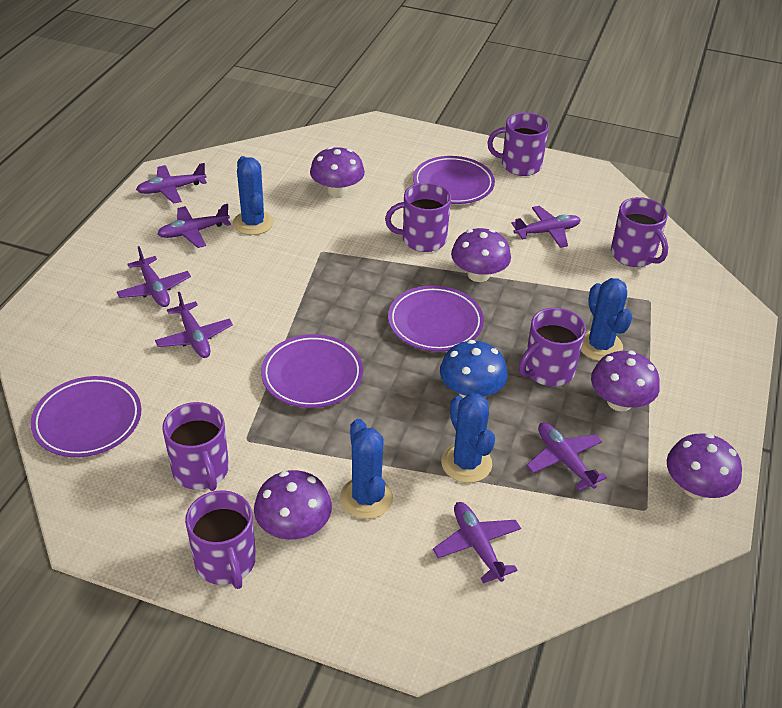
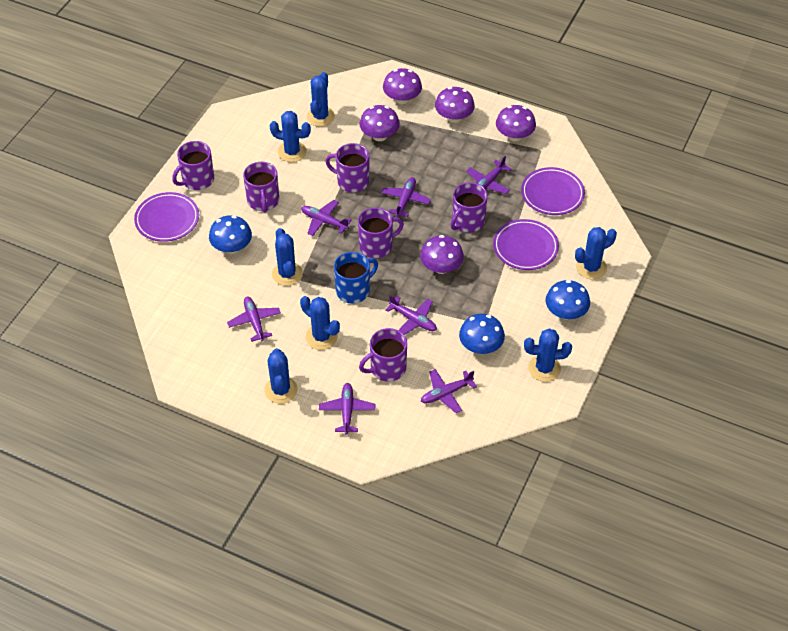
blue cactus: [233,156,274,235] [340,419,393,519] [441,393,495,483] [581,278,632,361] = 4 -> [264,348,298,404] [270,111,311,162] [272,228,303,286] [300,296,340,350] [307,72,335,127] [524,328,572,382] [575,227,617,280] = 7
blue mug: none = 0 -> [334,252,378,304] = 1
blue mushroom: [440,340,508,398] = 1 -> [209,215,252,254] [459,314,505,354] [546,280,590,320] = 3
purple plate: [31,376,141,457] [261,334,363,408] [388,286,484,352] [413,156,495,204] = 4 -> [134,192,199,242] [493,219,559,270] [521,167,585,215] = 3

